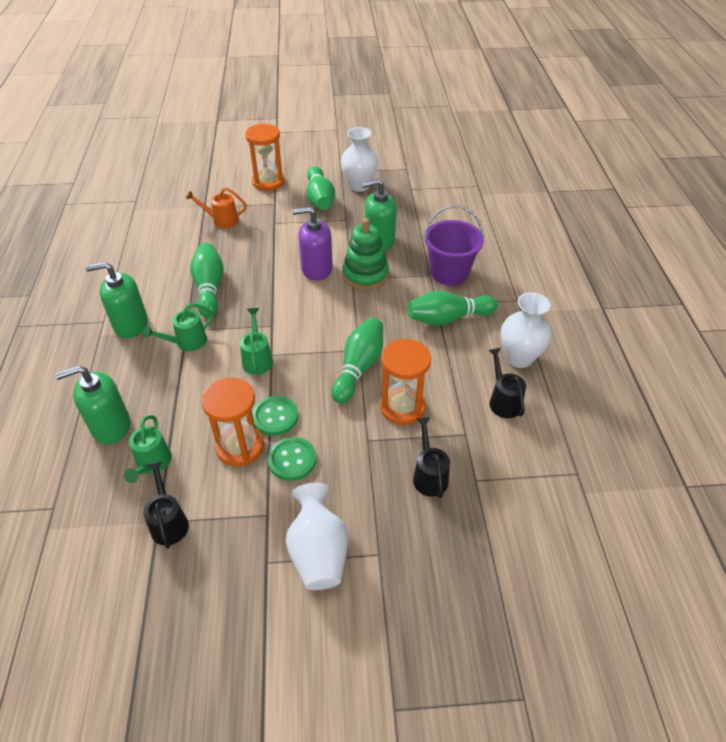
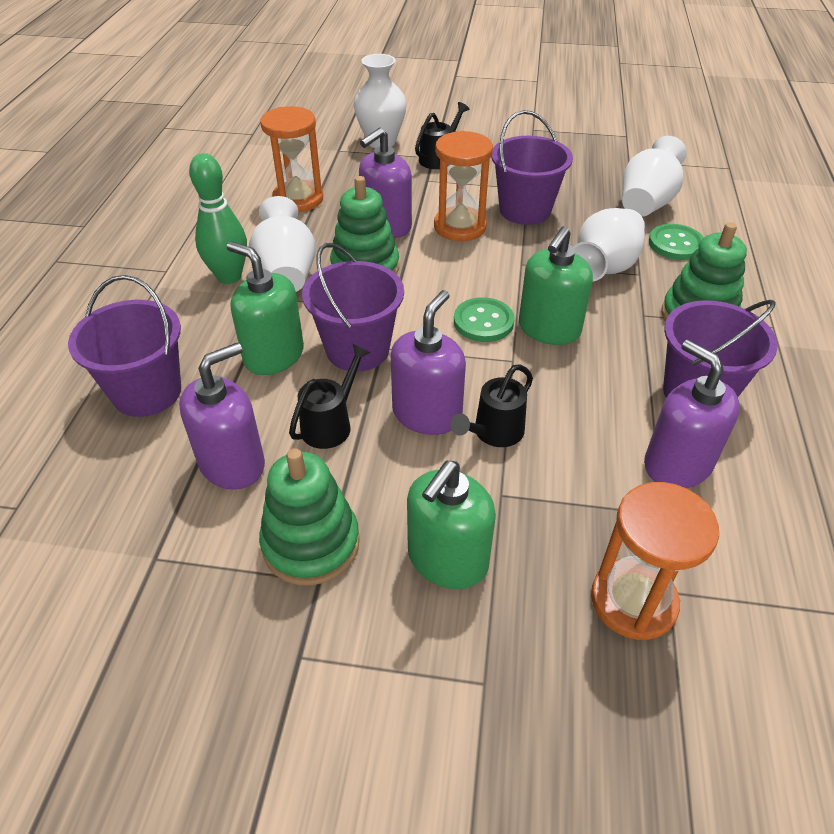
green bowling pin: [190,243,224,318] [306,166,335,210] [331,318,383,403] [407,291,498,326] = 4 -> [189,153,247,284] = 1
green stacking toy: [343,218,389,290] = 1 -> [259,448,360,586] [330,176,399,274] [662,222,747,322] = 3
green watering can: [124,415,172,483] [143,303,213,351] [240,308,273,375] = 3 -> none = 0
orange watering can: [185,188,247,228] = 1 -> none = 0
purple bucket: [424,205,484,285] = 1 -> [68,275,181,417] [302,243,404,372] [491,110,573,225] [663,300,778,398] = 4
purple soap dispenser: [292,206,333,281] = 1 -> [179,342,265,490] [359,128,412,238] [391,290,466,435] [644,340,740,488] = 4
white vase: [285,483,348,590] [341,127,378,192] [501,292,551,368] = 3 -> [249,196,315,292] [354,54,406,148] [573,208,645,282] [622,136,687,217] = 4

